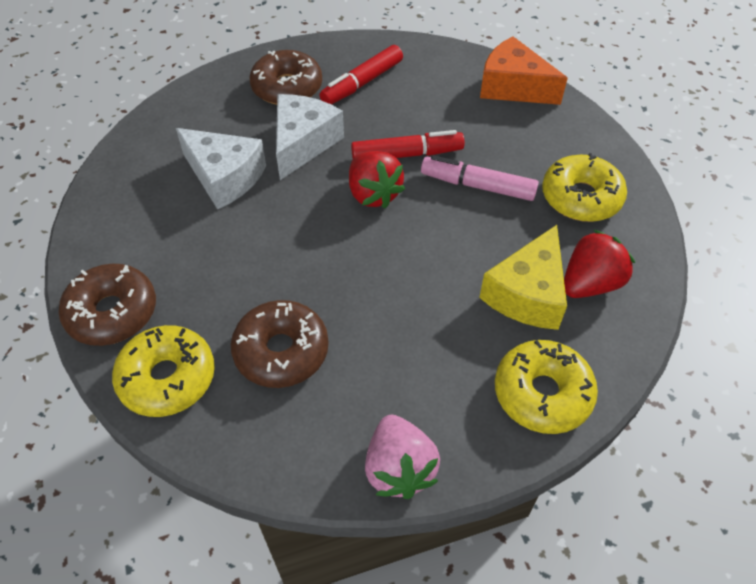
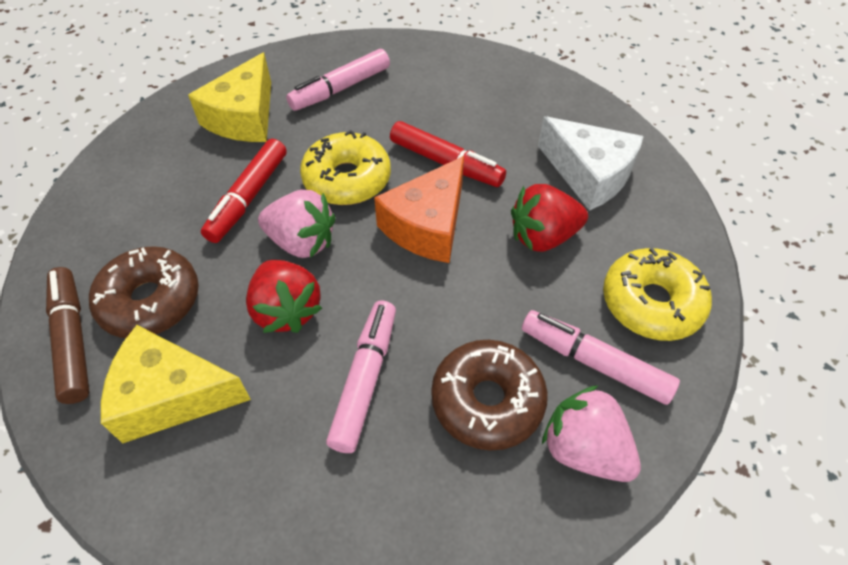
brown donut: [59,264,156,346] [231,300,329,388] [250,50,322,105] = 3 -> [89,246,199,338] [431,340,548,451] = 2
brown marker: none = 0 -> [46,267,90,404] = 1
pink marker: [421,155,539,201] = 1 -> [286,49,390,111] [326,300,396,453] [522,310,680,405] = 3
pink strawberry: [365,415,440,499] = 1 -> [258,190,336,258] [542,385,641,482] = 2
white cheese: [176,128,266,210] [276,94,344,180] = 2 -> [538,116,644,211] = 1
yellow cheese: [479,225,567,330] = 1 -> [101,325,251,443] [188,53,271,142] = 2
yellow donut: [112,325,215,417] [495,340,598,434] [542,153,627,222] = 3 -> [300,130,391,205] [603,248,712,341] = 2

